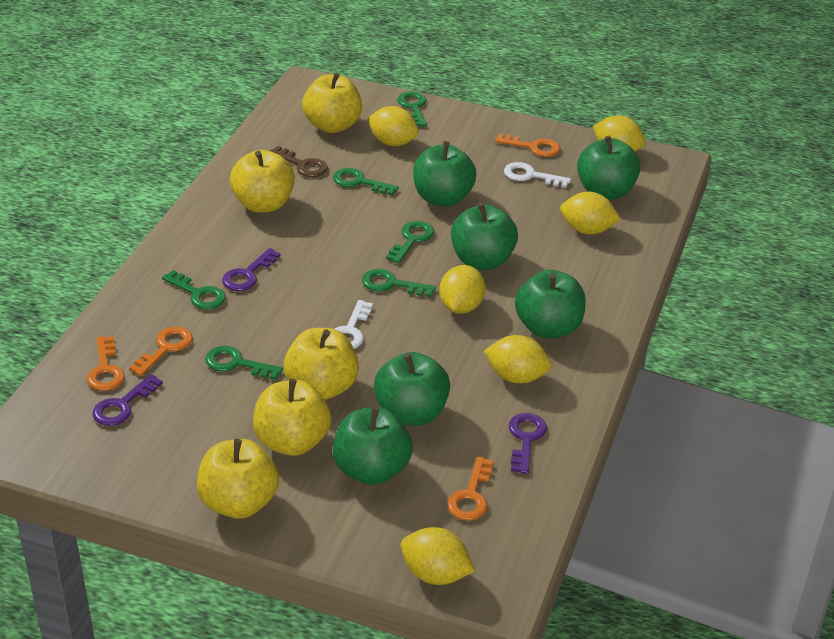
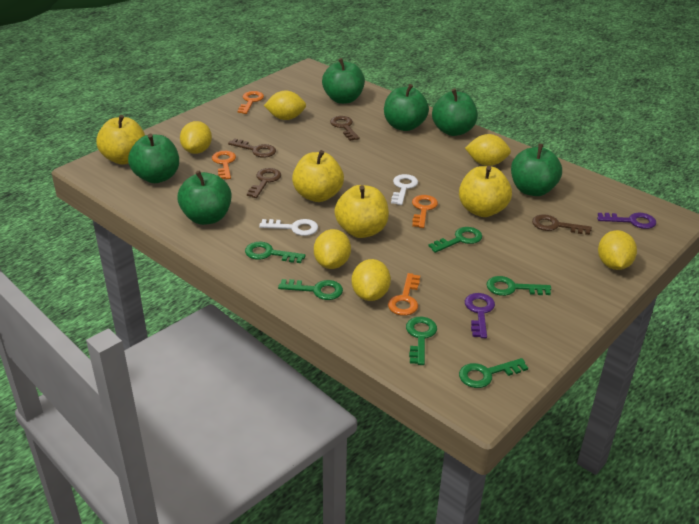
brown key: [270,146,328,177] = 1 -> [228,138,276,158] [247,168,281,198] [330,116,360,141] [532,214,592,235] = 4
purple key: [92,374,163,426] [222,248,281,291] [509,413,547,474] = 3 -> [465,293,495,338] [597,213,656,229] = 2
yellow apple: [197,439,279,519] [230,150,295,213] [253,379,331,456] [283,328,359,400] [302,73,362,133] = 5 -> [96,115,145,165] [292,150,344,202] [334,185,389,238] [459,166,512,217] = 4

